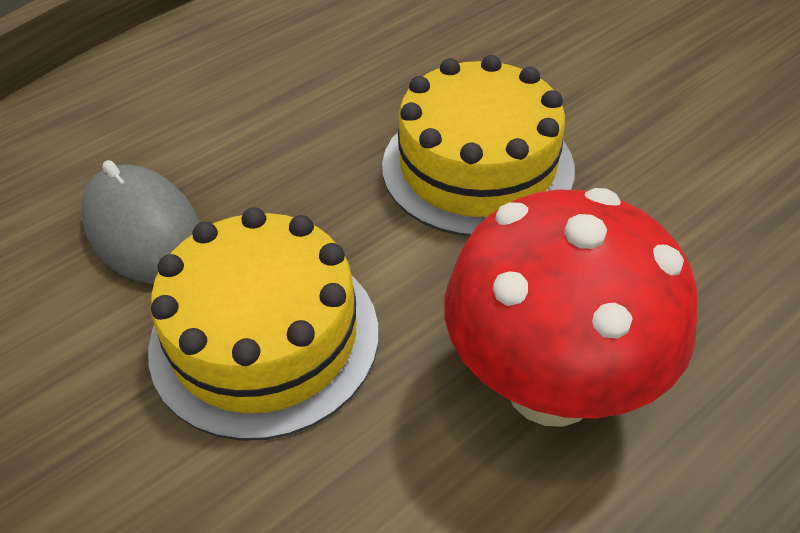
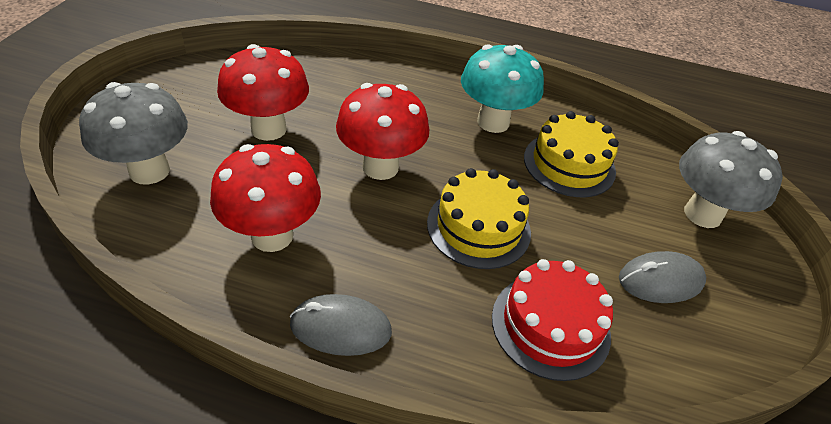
grey mouse: [81,160,200,284] = 1 -> [290,294,392,356] [619,251,706,303] = 2
grey mushroom: none = 0 -> [79,82,188,185] [679,131,783,228] = 2
red cake: none = 0 -> [492,259,613,381] = 1
red mushroom: [444,188,698,427] = 1 -> [210,144,321,252] [217,44,309,141] [336,83,429,180] = 3
turquoise mushroom: none = 0 -> [461,44,544,133] = 1

